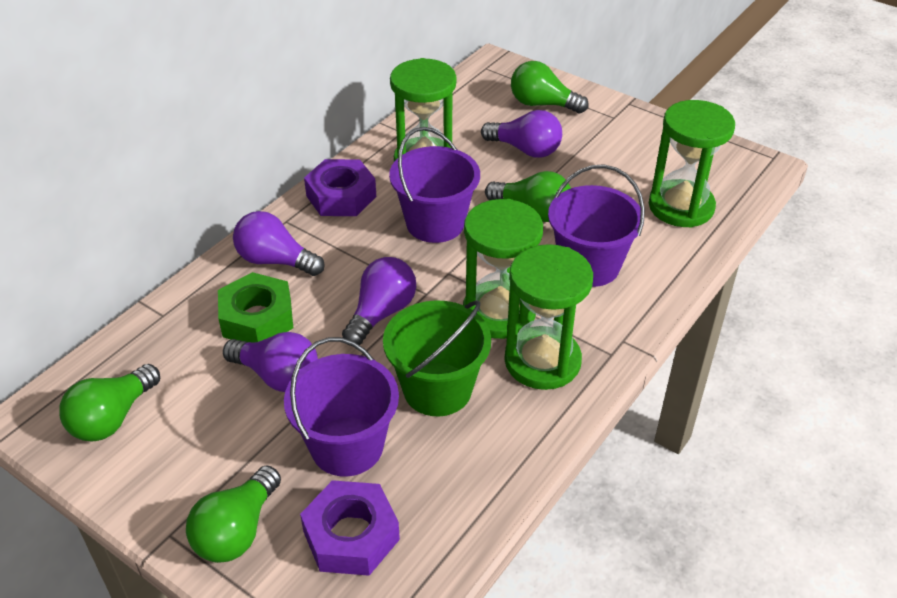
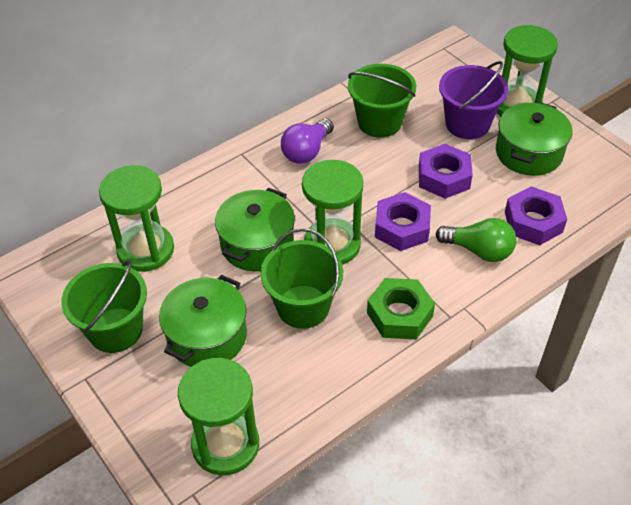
green bucket: [383,300,491,416] = 1 -> [61,260,147,353] [260,228,343,329] [348,64,416,138] = 3
green light bulb: [59,364,160,441] [186,465,281,563] [485,171,571,222] [511,61,589,113] = 4 -> [436,218,516,262] = 1
green pot: none = 0 -> [159,275,247,367] [215,188,295,271] [496,102,572,176] = 3
purple bucket: [284,337,399,477] [389,127,480,243] [548,164,645,287] = 3 -> [439,61,508,139] = 1
purple light bulb: [223,332,318,392] [233,211,325,276] [342,257,416,346] [481,110,562,158] = 4 -> [281,119,334,164] = 1
purple nut: [300,480,400,576] [304,159,376,216] = 2 -> [375,192,431,251] [419,144,473,199] [505,186,567,245] = 3

